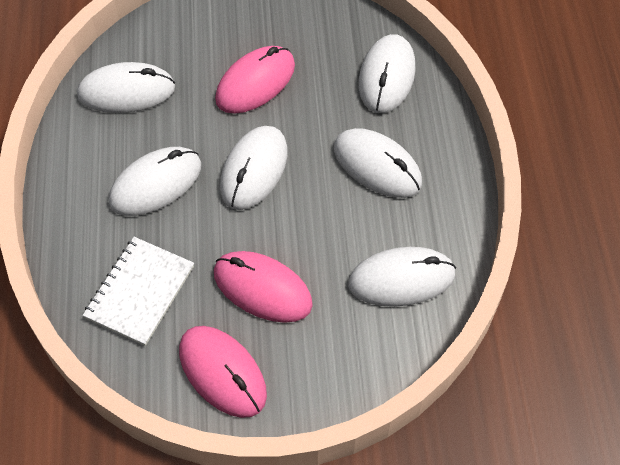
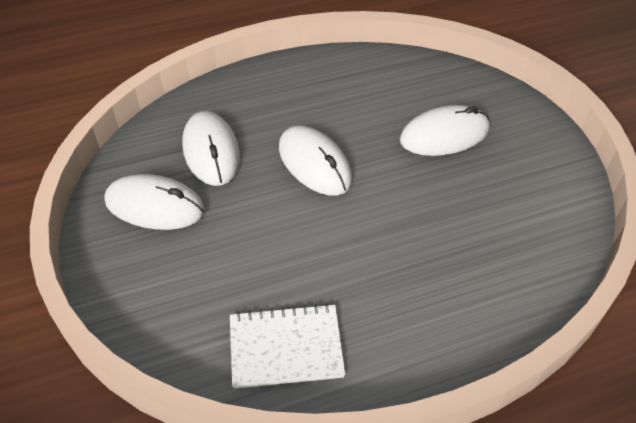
pink mouse: [179,326,267,418] [214,251,313,323] [215,46,295,114] = 3 -> none = 0
white mouse: [77,62,175,113] [109,147,201,216] [220,126,287,210] [334,128,422,198] [348,247,456,307] [359,34,416,113] = 6 -> [104,174,205,230] [182,111,240,186] [279,126,352,195] [400,105,490,156] = 4

